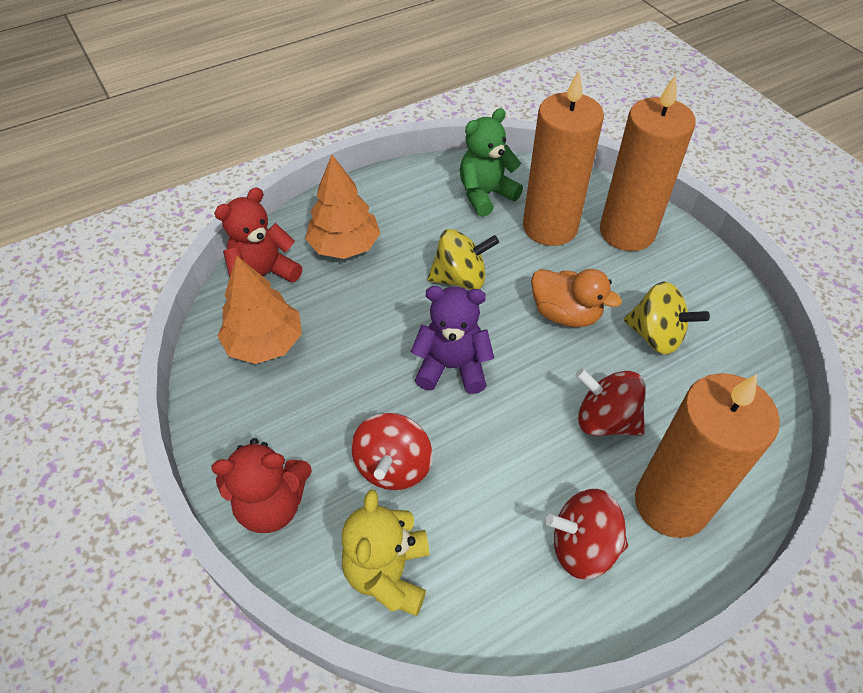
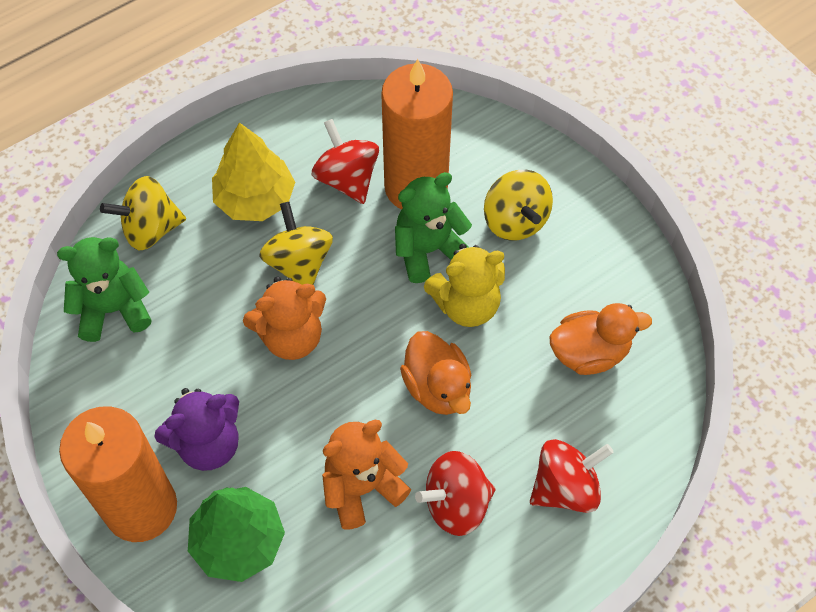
green teddy bear: [460,108,523,217] = 1 -> [57,237,152,342] [395,172,472,283] = 2
green tree: none = 0 -> [188,487,285,582] = 1
orange candle: [523,70,604,246] [600,75,696,251] [635,373,780,538] = 3 -> [59,406,177,542] [381,59,453,210] = 2
orange duck: [531,269,622,327] = 1 -> [400,331,471,415] [550,303,652,375] = 2
orange teddy bear: none = 0 -> [243,277,326,360] [322,420,411,530] = 2
orange tree: [218,256,302,364] [305,155,381,259] = 2 -> none = 0
red teddy bear: [211,438,312,533] [214,188,302,282] = 2 -> none = 0
yellow spinning top: [428,229,499,290] [624,281,710,354] = 2 -> [100,176,186,250] [259,202,333,285] [484,170,553,241] = 3
yellow tree: none = 0 -> [212,122,295,221] = 1

